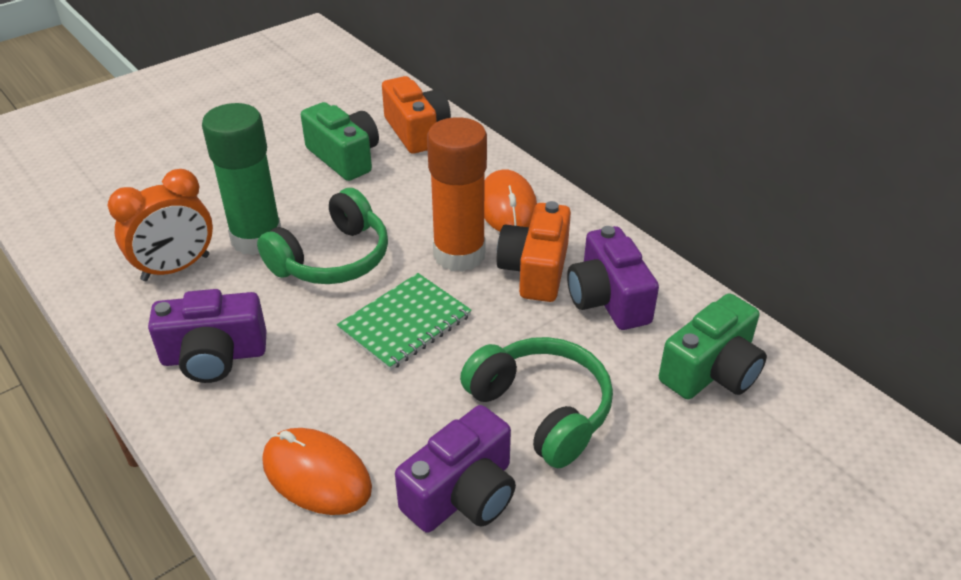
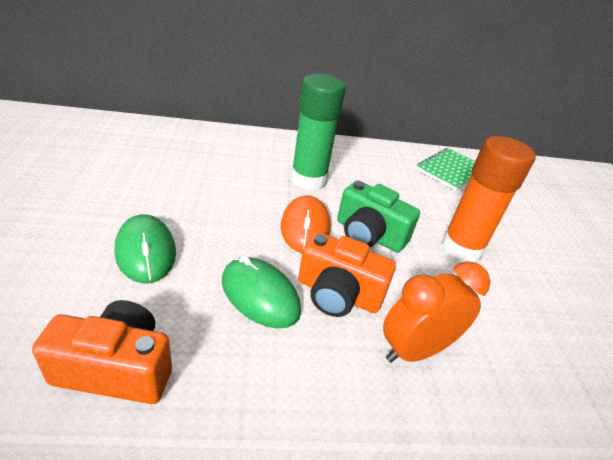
green camera: [301,102,379,181] [659,293,767,399] = 2 -> [337,180,420,253] = 1
green headphones: [257,188,388,284] [460,337,613,468] = 2 -> none = 0
green mouse: none = 0 -> [115,215,176,283] [222,256,301,328] = 2
orange mouse: [262,428,372,515] [484,169,537,232] = 2 -> [281,195,331,253] = 1
purple camera: [148,289,267,383] [395,405,516,533] [567,226,659,330] = 3 -> none = 0

